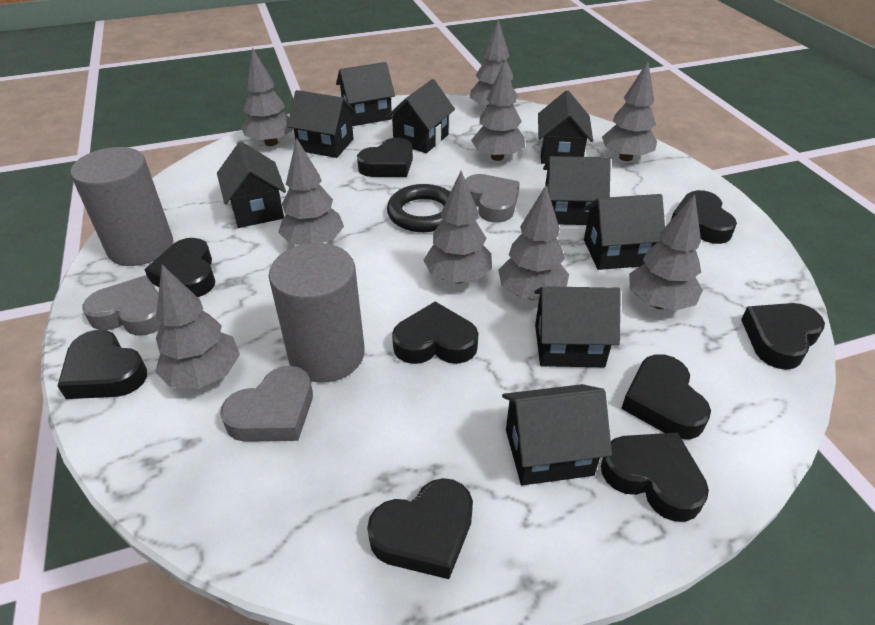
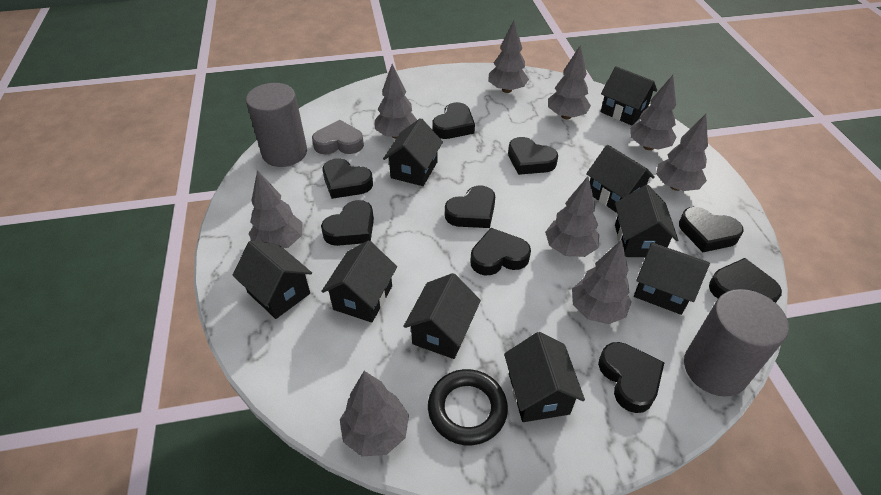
grey heart: [83,276,161,336] [220,366,313,442] [465,174,520,223] = 3 -> [312,120,364,154] = 1

